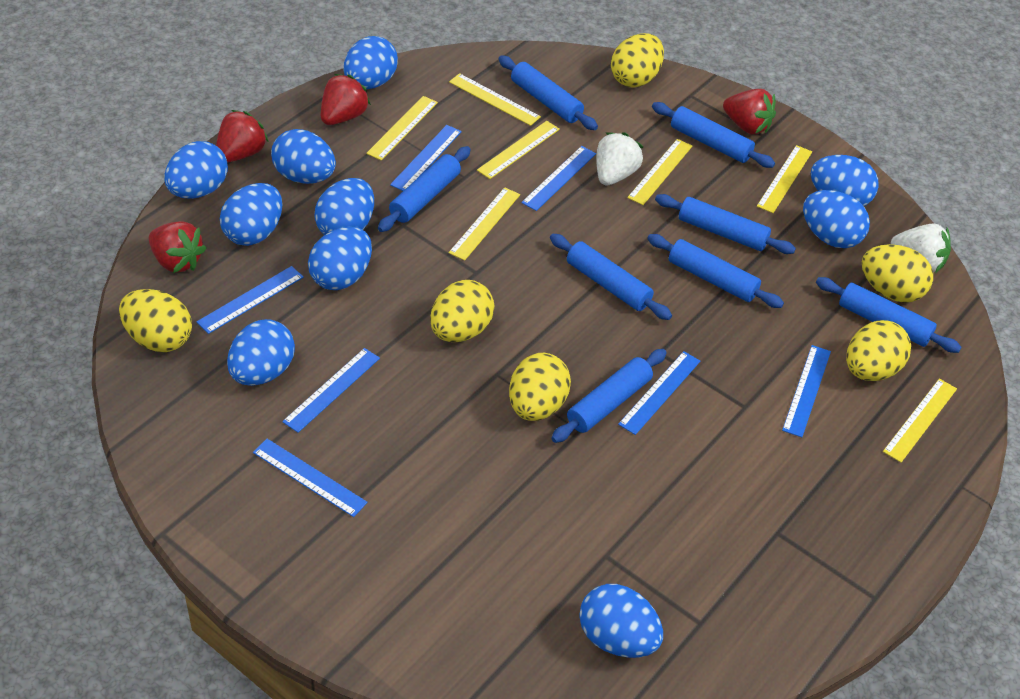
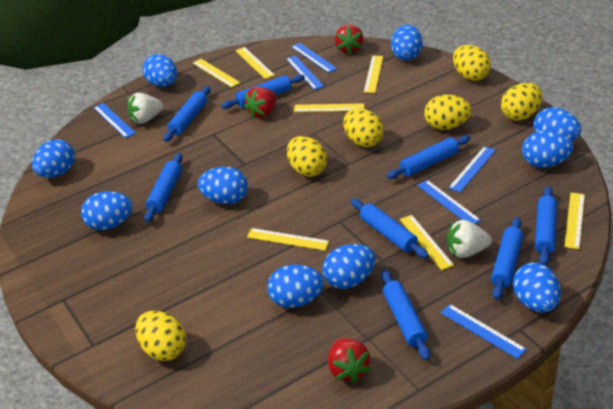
blue ruler: [197,266,304,334] [253,439,368,517] [282,348,380,433] [390,125,462,191] [521,146,596,211] [618,351,700,435] [782,345,831,437] = 7 -> [93,103,136,138] [286,56,324,90] [291,43,338,73] [417,180,481,224] [441,304,527,359] [448,146,496,192] = 6
red strawberry: [149,221,206,273] [216,110,269,163] [321,74,371,125] [723,89,776,135] = 4 -> [244,87,277,118] [328,338,371,383] [335,24,364,54] = 3

